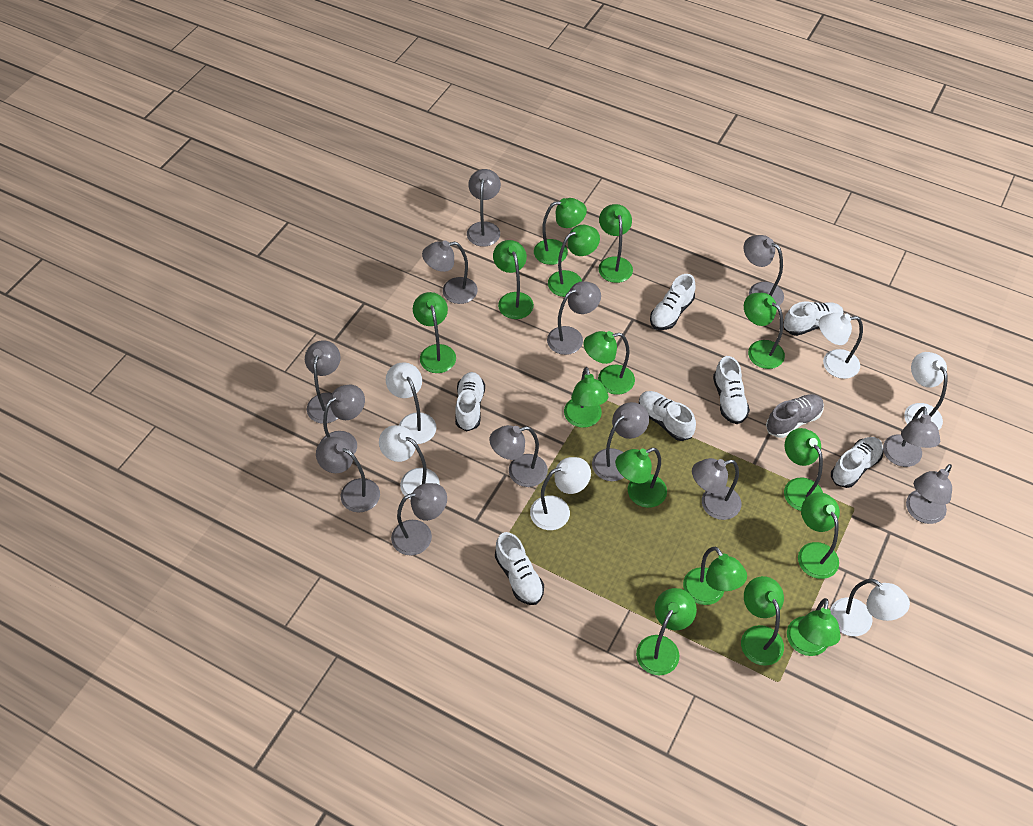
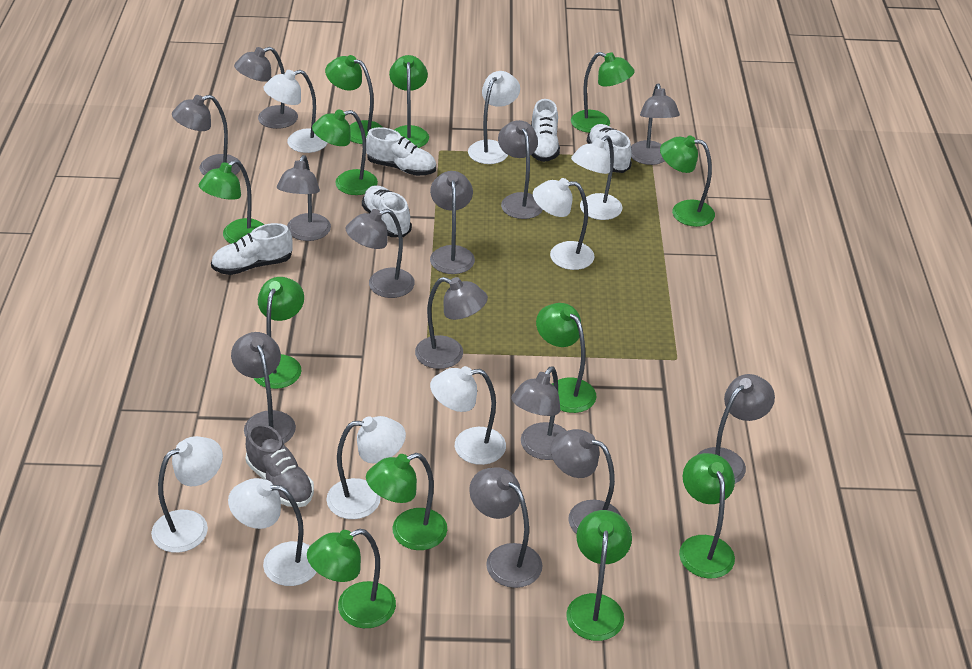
green lamp: [413,292,456,373] [493,240,534,319] [534,198,587,265] [548,225,600,297] [564,367,609,428] [583,331,635,395] [599,204,633,283] [615,448,667,508] [636,588,697,675] [683,547,747,605] [741,576,784,666] [744,293,785,369] [784,428,823,511] [787,598,841,656] [798,492,840,579] = 15 -> [199,160,264,244] [254,277,304,389] [307,529,396,628] [312,109,378,195] [325,55,383,144] [366,453,447,550] [389,55,429,148] [536,303,597,413] [566,510,632,641] [571,52,635,133] [660,135,715,227] [679,453,735,578] = 12
white lamp: [379,425,440,500] [386,362,437,444] [530,457,591,530] [819,313,863,379] [830,579,910,636] [904,352,948,430] = 6 -> [151,436,223,553] [228,478,317,586] [264,70,327,153] [326,416,406,519] [430,366,506,465] [468,71,520,164] [533,178,595,270] [571,135,623,220] = 8
white shoe: [455,372,485,431] [495,532,544,605] [639,391,696,441] [650,274,695,330] [713,356,750,424] [784,302,844,336] [831,437,884,488] = 7 -> [211,223,293,275] [362,185,412,237] [366,127,436,176] [531,99,560,162] [587,124,632,173] = 5

